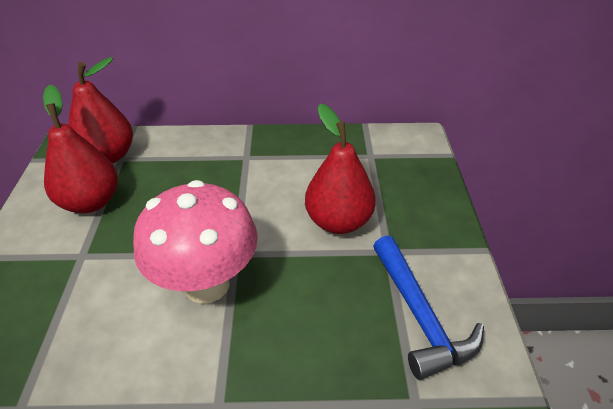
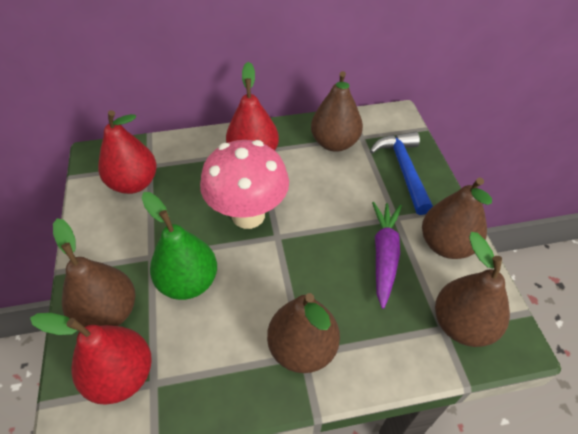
brown pear: none = 0 -> [53,218,136,327] [267,293,340,373] [311,71,363,152] [422,178,492,259] [435,232,510,347] = 5
green pear: none = 0 -> [141,192,217,300] = 1
purple carrot: none = 0 -> [372,202,402,309] = 1

